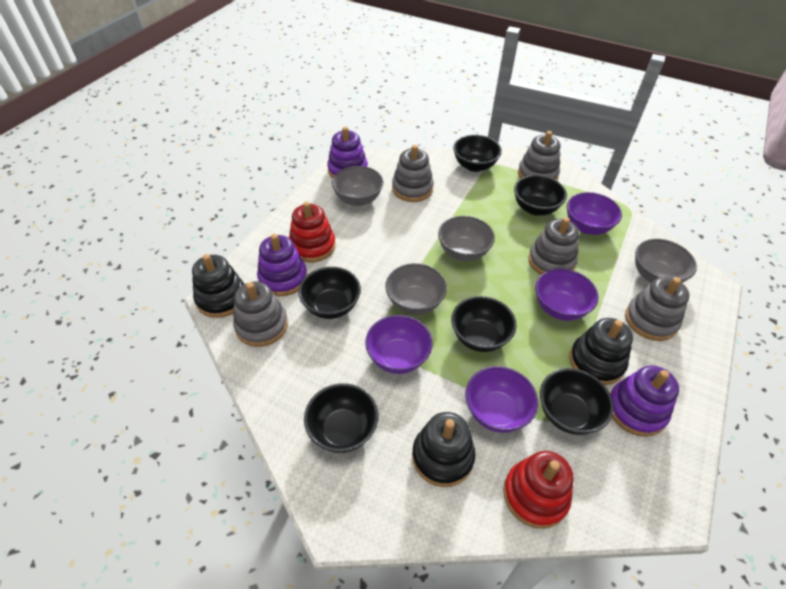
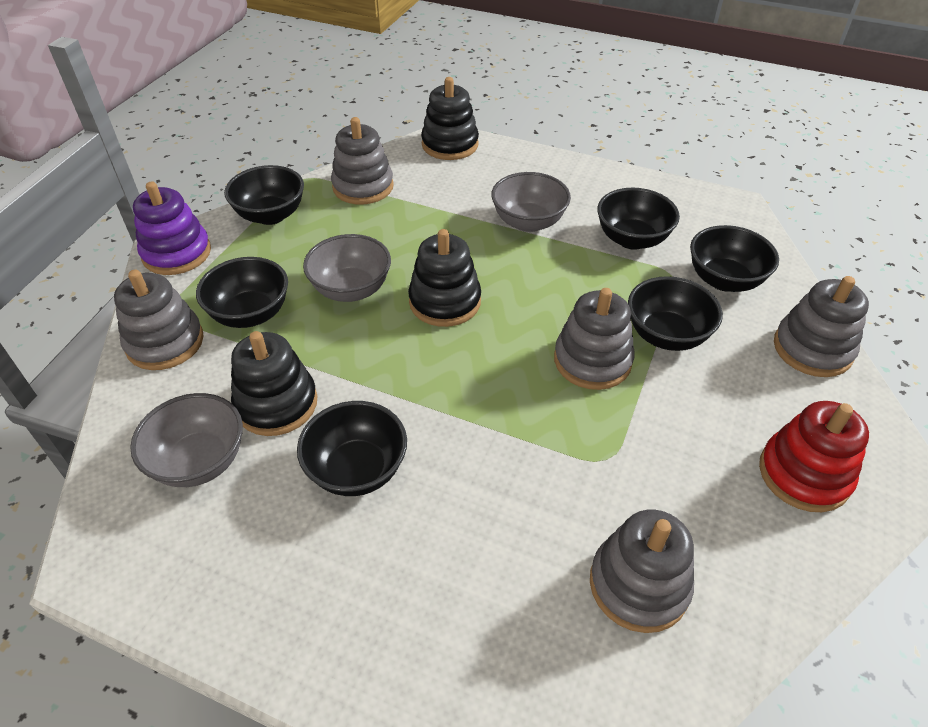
grey bowl: [332,166,383,206] [385,263,447,315] [438,216,495,261] [635,239,697,283] = 4 -> [130,393,243,487] [303,234,391,302] [491,172,571,232] = 3
purple bowl: [365,315,433,374] [465,366,538,433] [535,269,599,321] [567,192,622,235] = 4 -> none = 0
purple stacking toy: [257,234,307,296] [327,127,368,178] [610,365,679,437] = 3 -> [133,182,211,275] = 1
red stacking toy: [289,202,336,262] [503,451,574,529] = 2 -> [759,401,869,512] = 1

